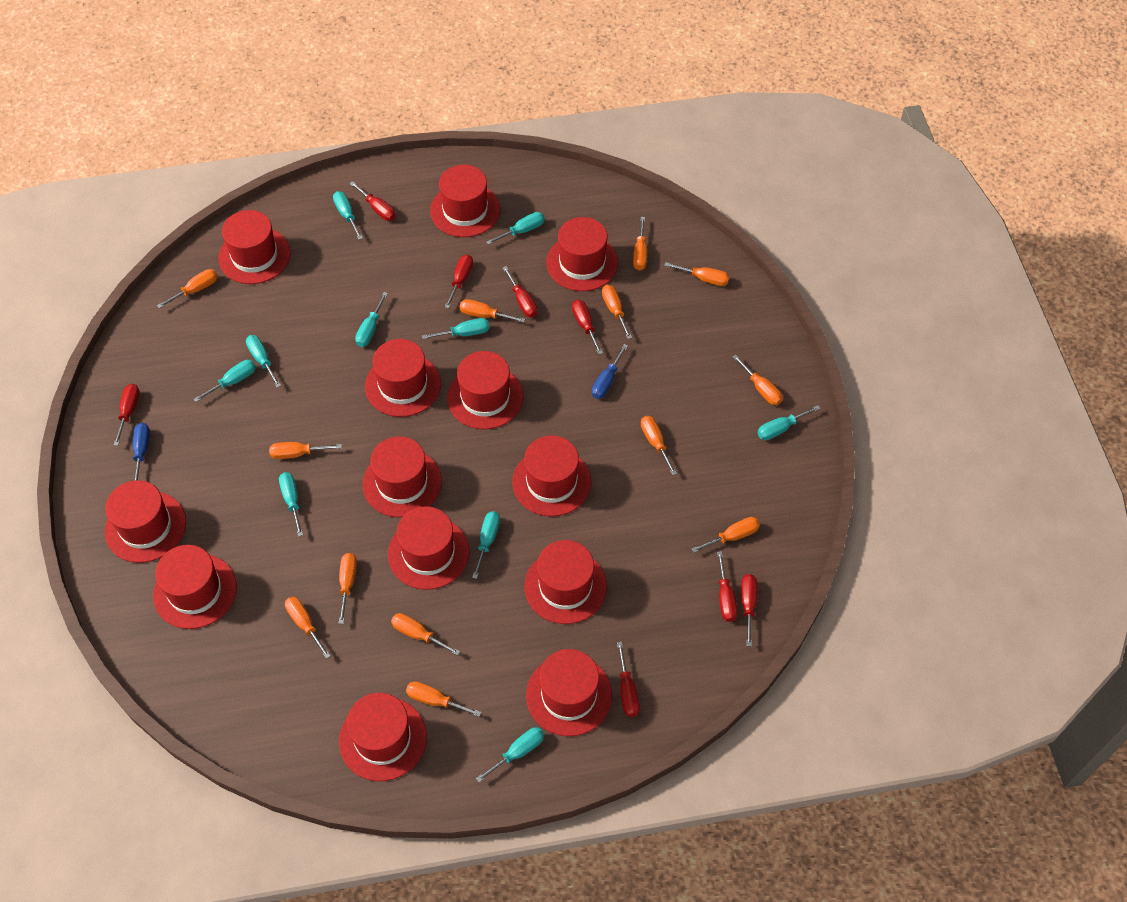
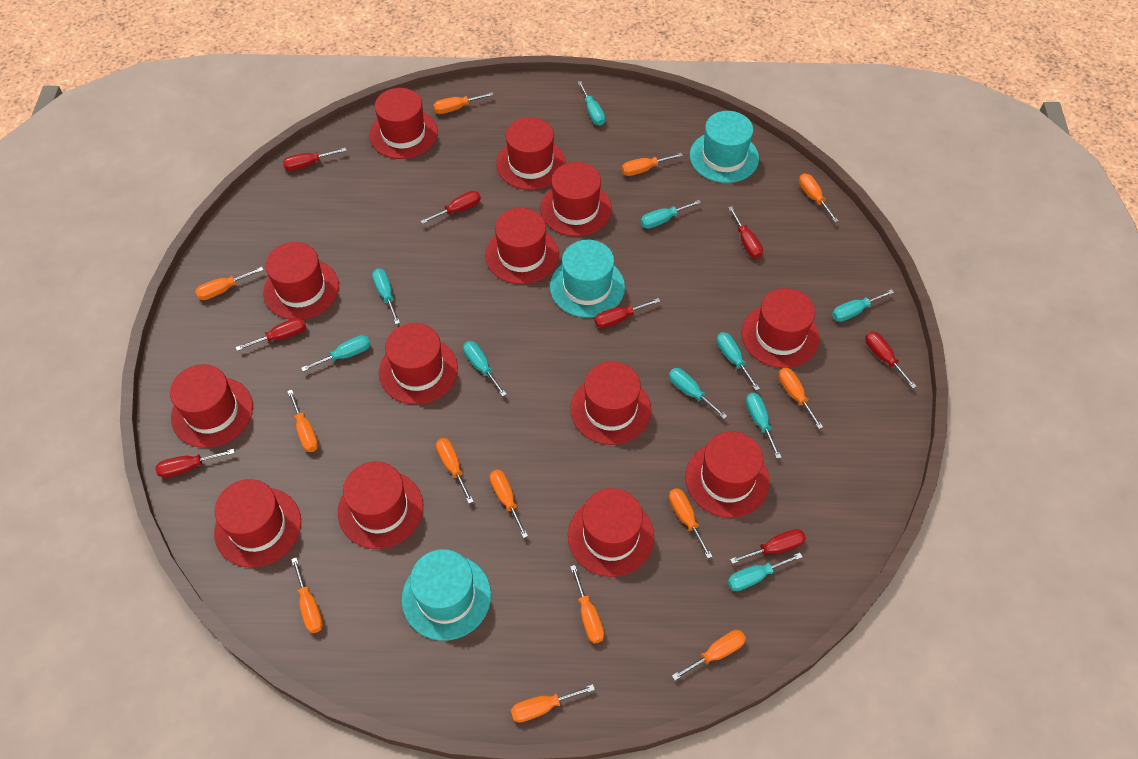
blue screwdriver: [133,423,150,480] [592,344,628,399] = 2 -> none = 0
turquoise hat: none = 0 -> [402,549,491,641] [550,240,625,318] [690,111,759,183] = 3

